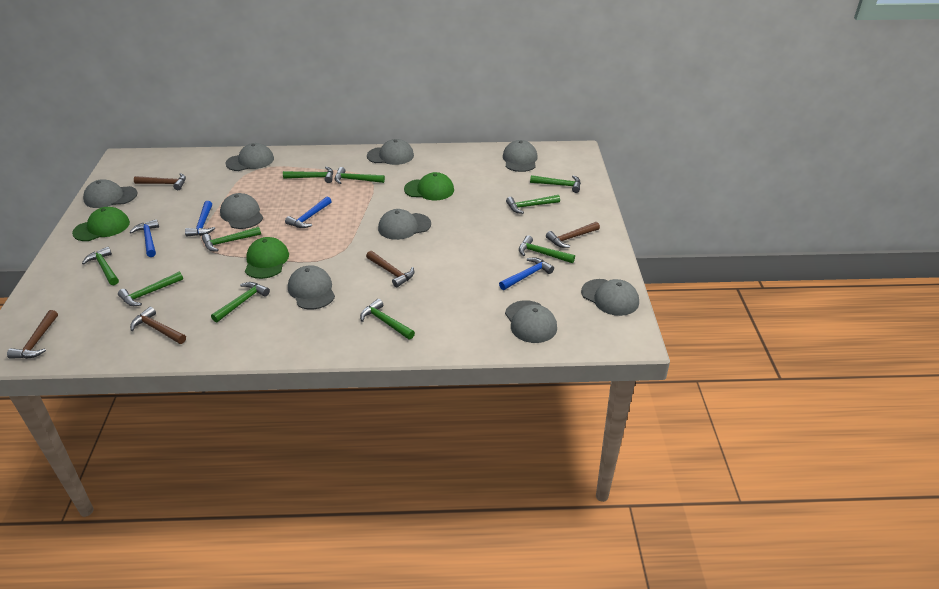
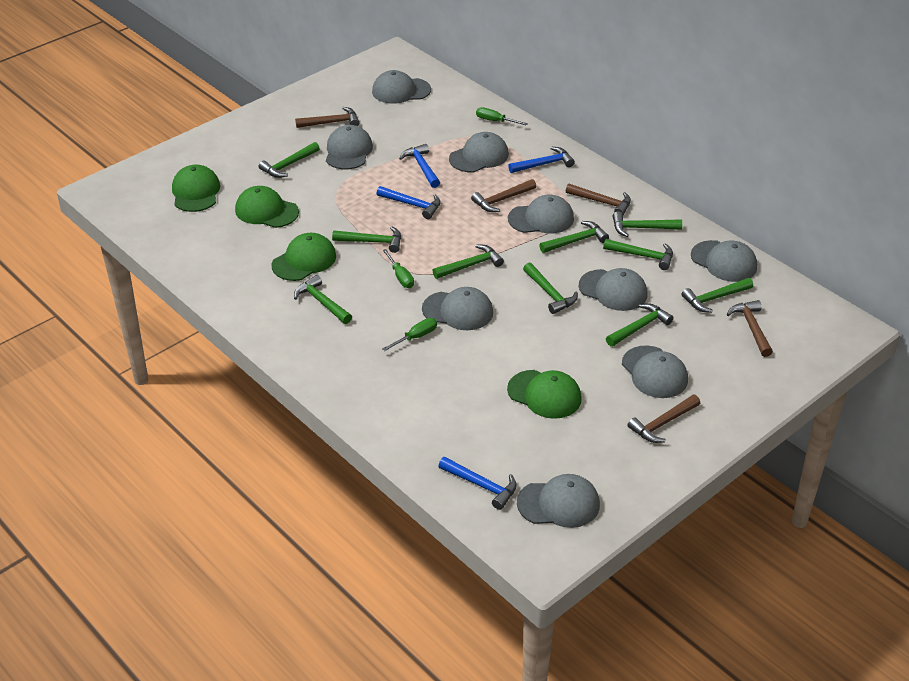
green cap: [72,207,130,241] [245,237,289,279] [404,172,454,200] = 3 -> [172,165,220,212] [235,186,299,228] [272,233,336,281] [507,370,582,419] = 4
green screwdriver: none = 0 -> [382,318,437,351] [383,249,414,288] [476,107,528,126] = 3

